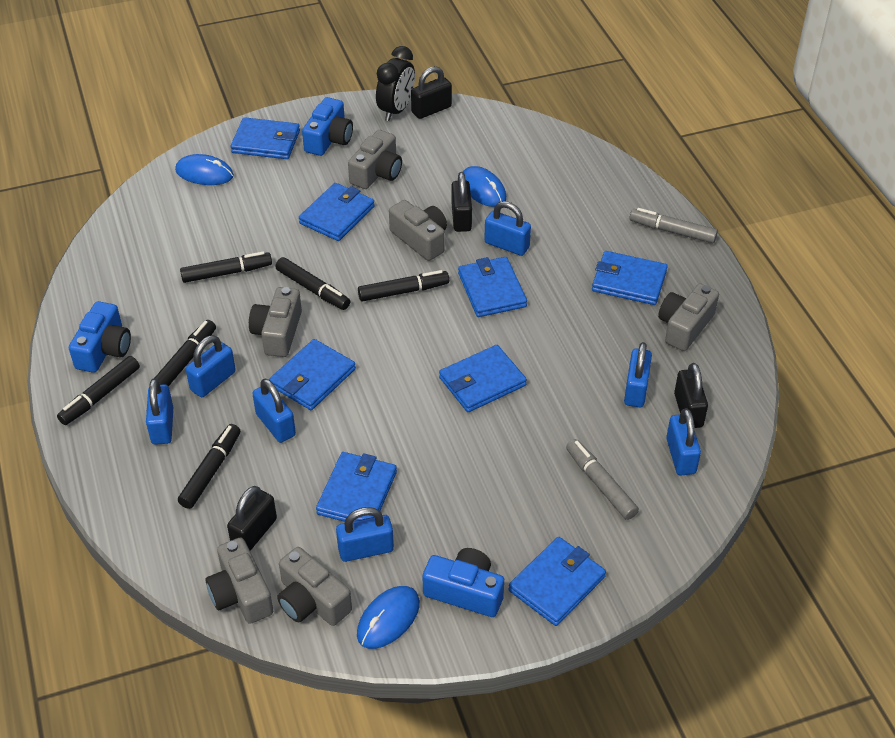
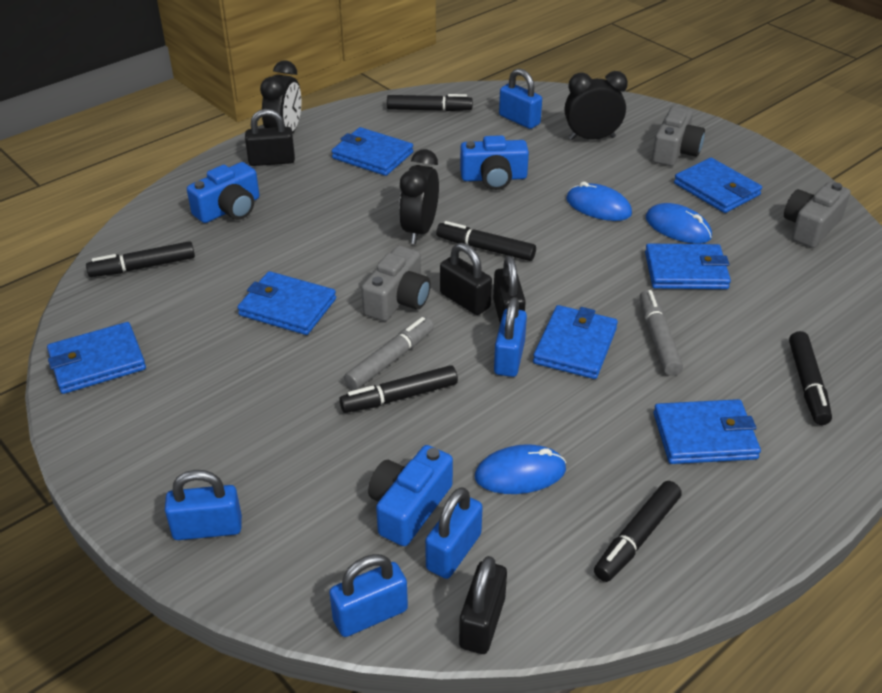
black clock: [376,46,415,121] = 1 -> [260,60,302,134] [399,149,439,244] [565,71,628,140] = 3
blue padlock: [146,378,173,445] [186,335,236,397] [252,379,296,443] [336,507,394,562] [484,201,531,256] [624,342,652,407] [666,408,701,475] = 7 -> [165,470,242,540] [329,554,408,637] [425,487,483,579] [494,297,527,377] [499,68,542,129] = 5
blue wallet: [230,117,300,159] [269,339,356,410] [299,183,375,241] [316,452,397,522] [439,345,527,412] [458,257,527,317] [509,537,606,626] [592,251,668,305] = 8 -> [47,322,146,394] [237,271,336,335] [332,127,413,176] [533,305,618,379] [645,244,731,289] [653,399,761,464] [674,158,762,213] = 7
grey camera: [205,537,273,624] [249,287,302,357] [277,547,352,626] [348,130,402,189] [389,200,447,261] [658,283,719,351] = 6 -> [361,246,431,321] [652,106,705,166] [784,182,850,248] = 3

